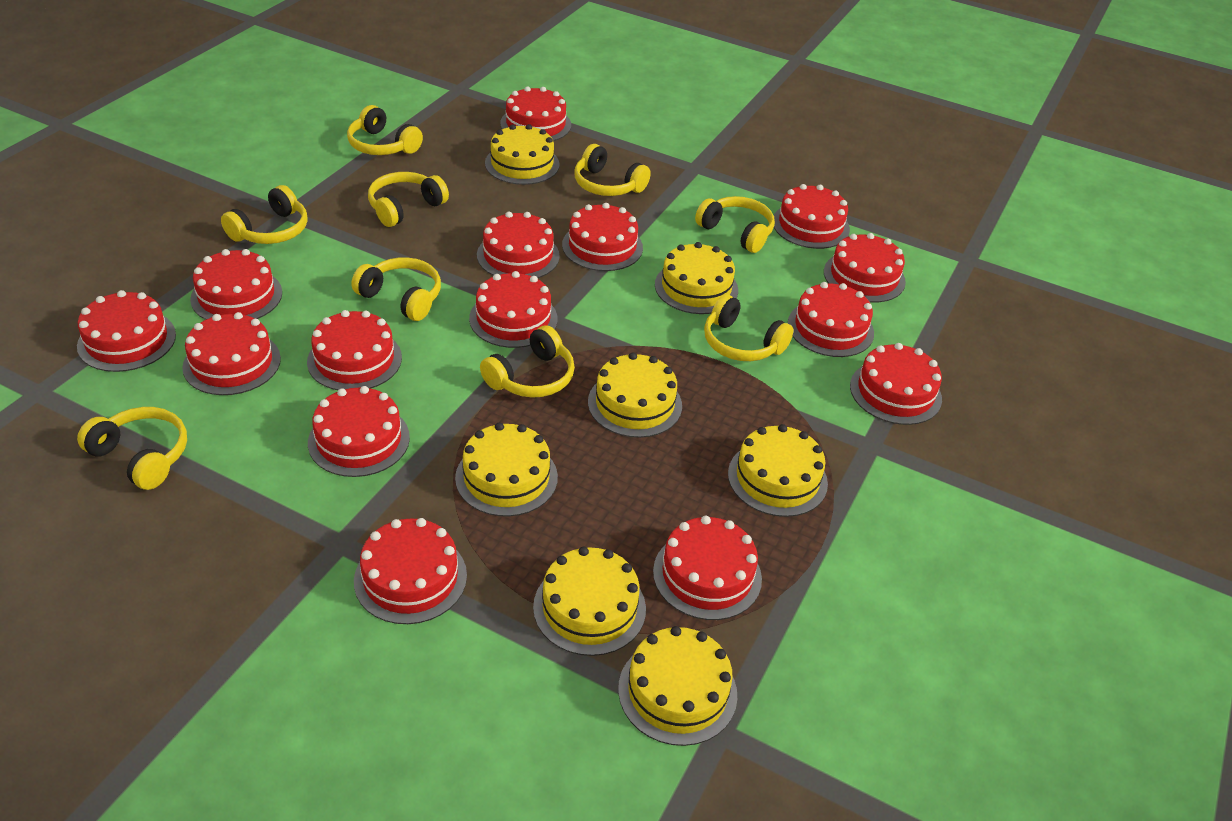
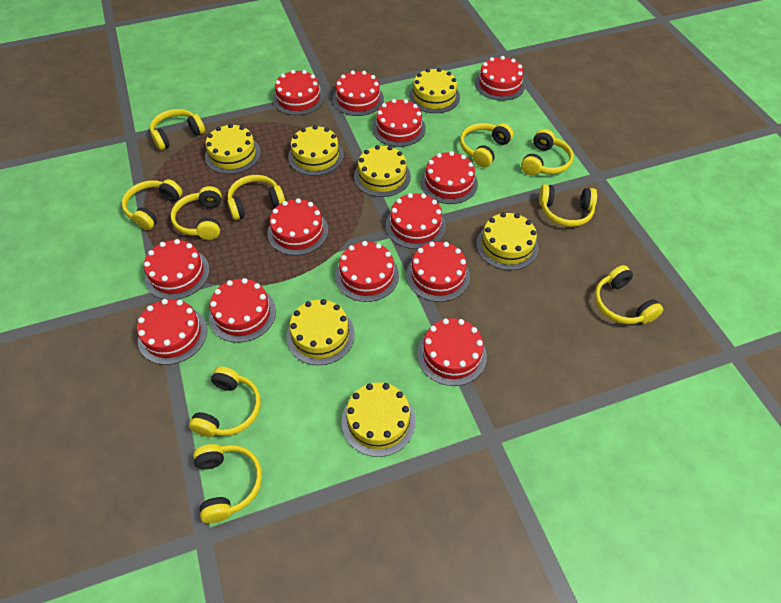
red cake: [77,290,176,372] [182,312,281,395] [190,249,282,320] [307,310,402,390] [308,386,410,477] [354,518,467,624] [469,271,558,348] [477,212,560,278] [500,86,571,141] [562,203,643,271] [653,516,762,620] [774,184,850,249] [788,282,874,357] [824,233,906,302] [850,343,942,425] = 15 -> [137,299,207,365] [144,239,210,299] [209,278,276,343] [267,198,328,255] [273,70,324,115] [333,71,384,116] [335,241,399,302] [372,99,426,147] [386,193,446,249] [406,242,470,302] [417,318,487,386] [421,151,478,204] [475,56,525,101] = 13
yellow headphones: [77,407,187,490] [221,185,308,244] [347,105,423,155] [352,257,441,321] [368,172,449,227] [480,325,575,398] [575,144,651,196] [695,196,775,253] [704,294,794,361] = 9 -> [122,179,183,230] [150,109,205,150] [171,186,222,240] [189,367,261,437] [193,444,262,523] [227,175,285,220] [460,123,513,167] [521,129,574,176] [539,184,597,227] [594,265,663,324] = 10

